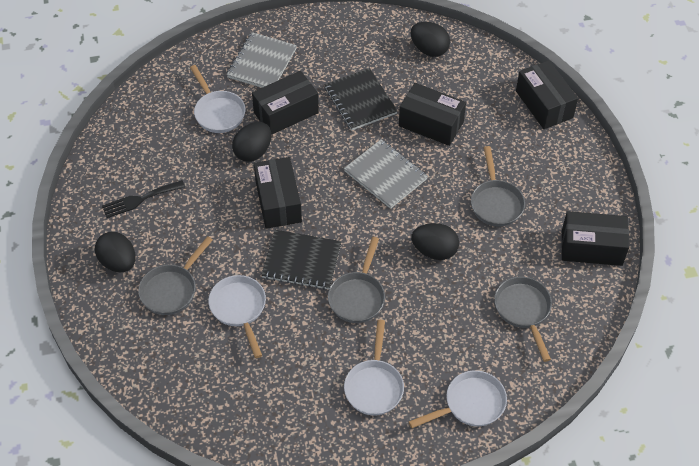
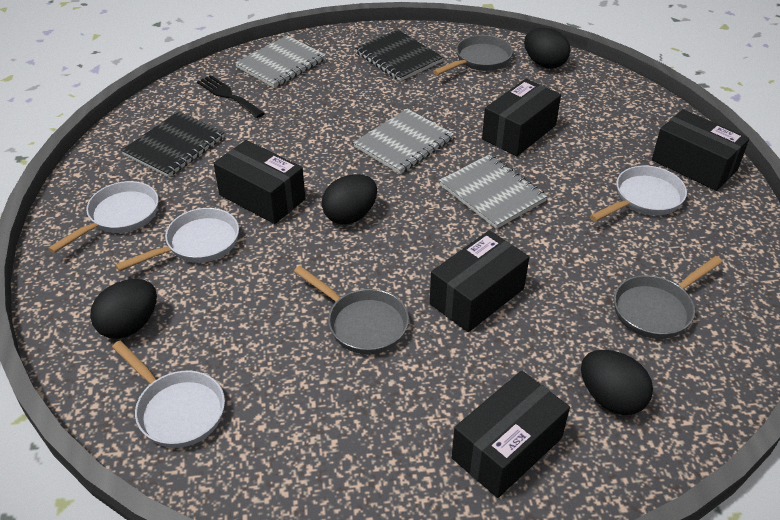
grey notebook: [227,32,297,88] [344,139,428,209] = 2 -> [235,35,326,88] [353,109,454,174] [439,154,548,229] = 3
grey pan: [138,236,213,315] [328,237,385,323] [471,146,525,227] [494,277,552,362] = 4 -> [294,266,409,354] [433,35,513,75] [614,256,723,339] = 3

